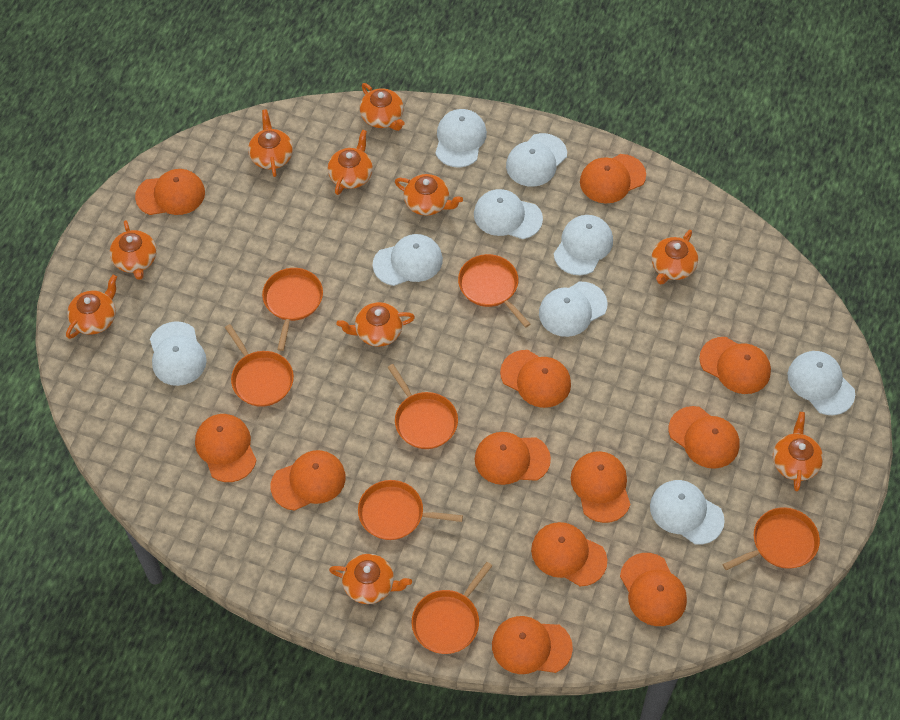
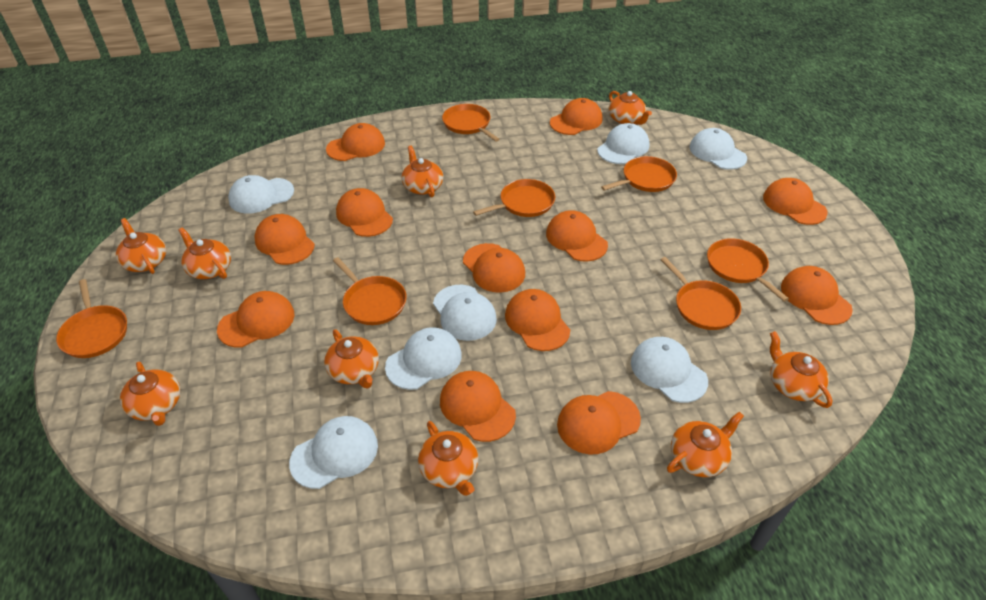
orange teapot: [66,275,117,339] [109,220,157,280] [248,109,293,177] [328,130,373,195] [329,554,412,604] [336,302,415,347] [359,83,405,131] [395,174,463,216] [651,230,698,284] [773,412,823,491] = 10 -> [116,218,166,274] [120,362,180,426] [179,227,231,279] [324,329,379,388] [401,145,443,197] [418,421,478,496] [608,91,652,125] [667,411,744,477] [770,331,832,408] = 9
white cap: [150,321,207,386] [373,234,443,286] [435,109,487,168] [474,189,543,239] [506,133,567,187] [539,282,608,337] [554,215,613,275] [650,480,725,545] [788,351,855,415] = 9 -> [228,175,294,214] [289,416,378,489] [385,327,462,390] [433,285,497,341] [597,123,649,164] [631,337,708,403] [689,128,747,170] = 7

